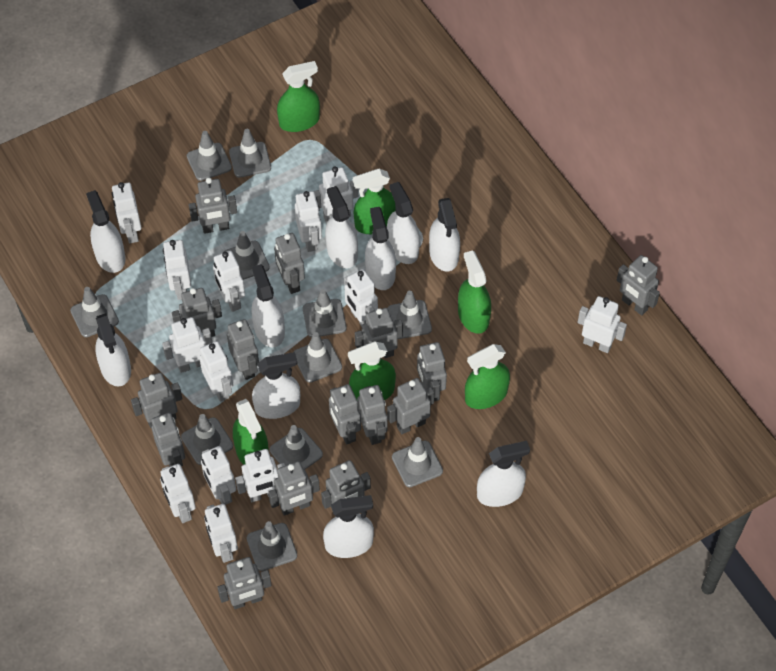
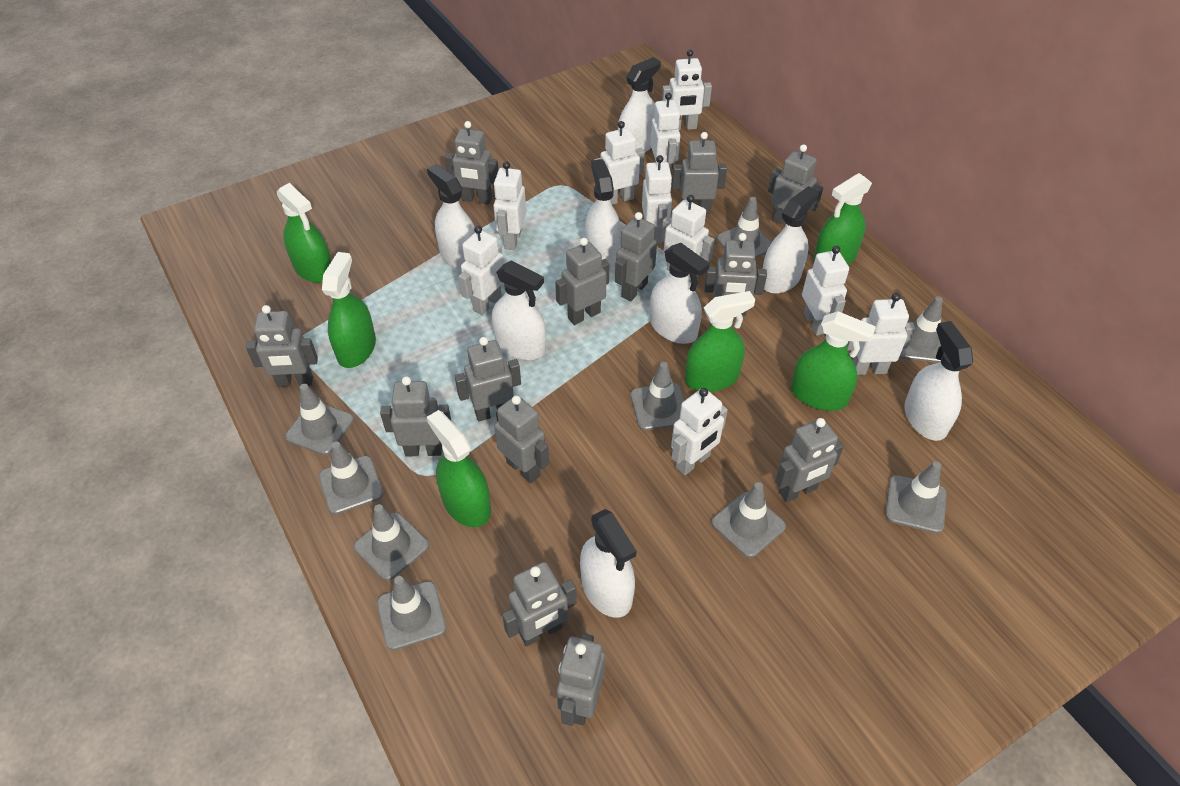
grey robot: [131,373,182,428] [151,413,185,467] [172,288,222,337] [189,178,237,234] [217,557,272,609] [227,319,259,380] [268,461,320,516] [274,233,305,294] [321,460,371,509] [329,384,361,444] [355,308,403,358] [357,385,387,445] [387,378,434,435] [417,342,447,401] [617,255,660,315] = 15 -> [246,305,318,387] [380,376,451,456] [445,121,498,205] [455,337,521,422] [494,395,549,484] [502,562,577,646] [555,238,609,325] [557,633,605,726] [615,212,657,301] [672,132,727,214] [704,233,767,316] [768,144,823,224] [775,418,844,502] = 13
grey traffic cone: [70,287,119,337] [181,414,233,465] [187,131,232,181] [224,231,270,280] [229,129,271,178] [247,521,297,571] [270,425,323,469] [294,332,342,383] [303,289,346,338] [387,290,432,339] [392,437,443,487] = 11 -> [285,384,354,455] [319,442,383,515] [354,504,429,580] [377,576,446,650] [631,362,685,430] [712,482,786,558] [717,197,772,258] [886,461,947,533] [899,296,943,363] = 9
white robot: [112,182,142,243] [160,464,196,523] [162,317,213,373] [163,240,191,300] [199,341,233,402] [201,446,236,505] [204,504,238,563] [213,251,245,312] [235,449,285,502] [295,191,322,252] [314,167,359,224] [344,269,378,326] [578,296,627,353] = 13 -> [459,226,504,315] [493,161,526,250] [594,121,645,205] [642,155,673,243] [650,93,681,171] [661,195,714,282] [662,50,712,130] [671,388,728,475] [802,246,849,336] [847,293,915,375] = 10
white spray bottle: [86,190,126,273] [95,313,131,386] [251,264,285,347] [252,352,300,419] [323,495,374,558] [325,186,358,269] [365,207,396,290] [387,182,420,264] [429,198,460,271] [477,441,530,507] = 10 -> [427,164,475,270] [492,260,546,360] [580,509,637,618] [585,159,621,269] [618,57,661,152] [650,243,710,344] [763,186,819,294] [904,321,973,441] = 8

